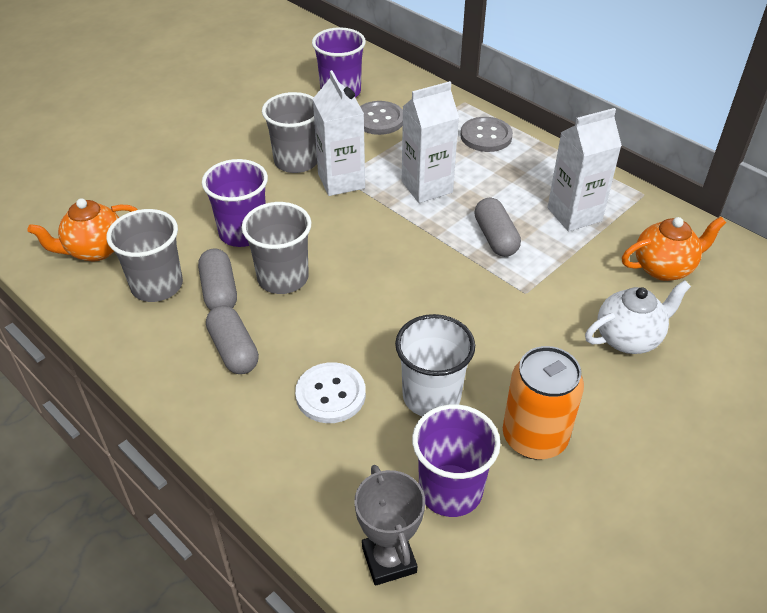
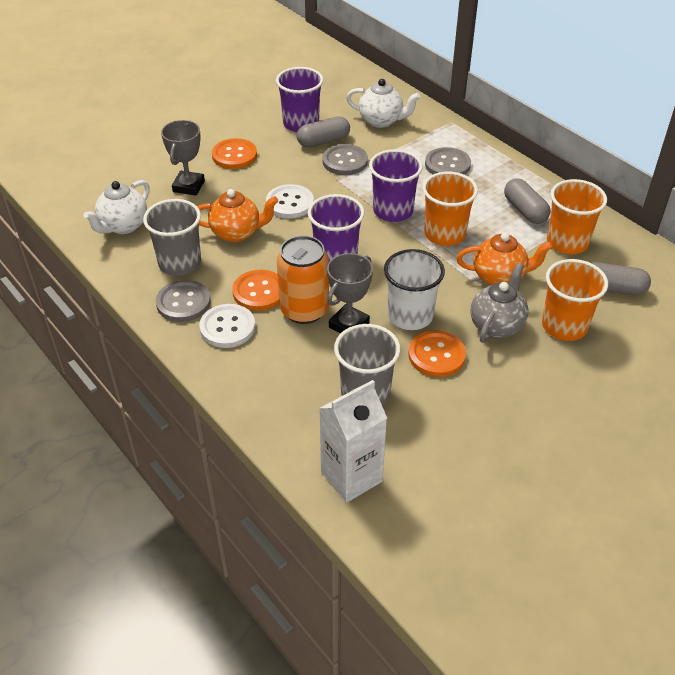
grey button: [360,101,403,135] [461,117,513,152] = 2 -> [156,280,211,322] [322,144,368,175] [425,147,471,175] = 3
grey cup: [107,209,183,302] [242,202,311,294] [262,92,317,173] = 3 -> [143,199,201,276] [334,324,400,406] = 2
grey teapot: none = 0 -> [470,263,528,343] = 1
grey trophy: [354,465,425,586] = 1 -> [161,120,205,195] [327,253,373,333] = 2
orange button: none = 0 -> [212,138,257,169] [232,270,279,311] [408,331,466,377] = 3
orange cup: none = 0 -> [423,172,478,246] [542,259,608,341] [547,179,607,254] = 3
white button: [295,362,366,423] = 1 -> [199,304,255,348] [266,184,314,219] = 2
white carton: [313,70,365,196] [402,81,459,203] [548,108,622,231] = 3 -> [319,380,387,503] = 1
white teapot: [585,280,691,354] = 1 -> [83,180,150,234] [346,79,421,128] = 2

